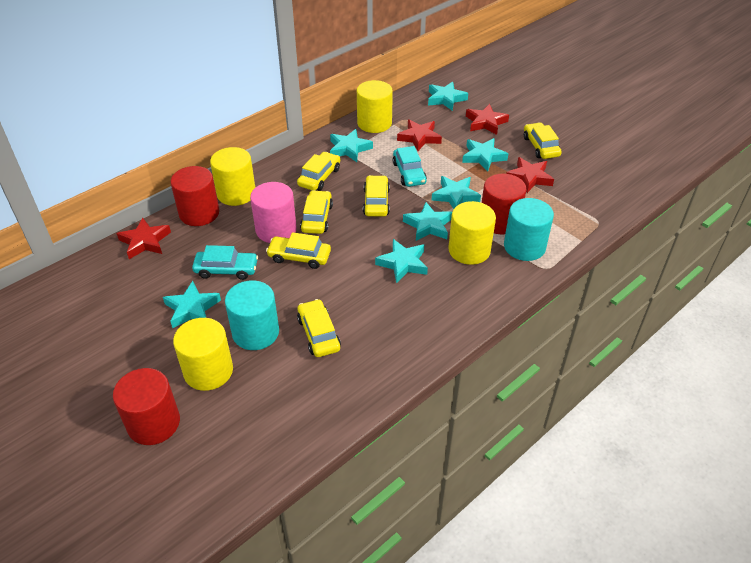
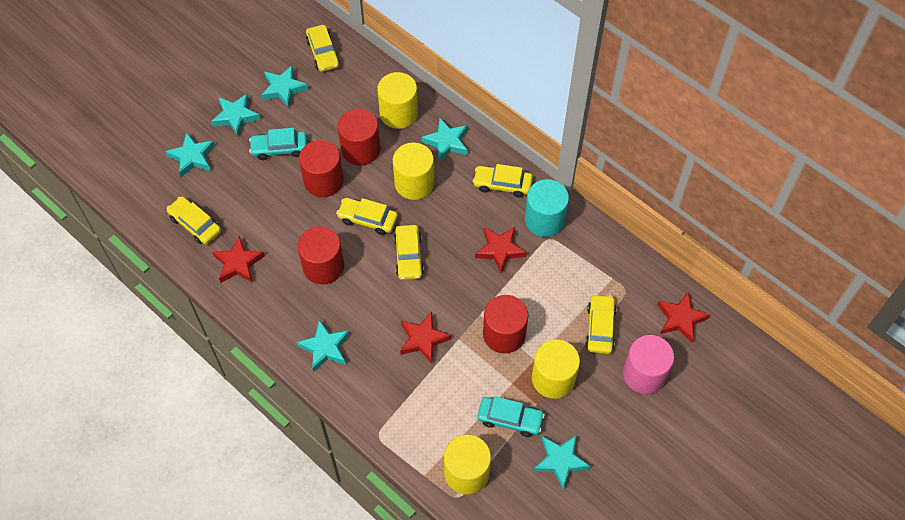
red cylinder: [113,368,180,445] [170,166,219,226] [482,174,526,234] = 3 -> [298,226,344,284] [299,140,344,197] [338,109,380,166] [483,295,529,353] = 4
turquoise cylinder: [225,280,279,350] [504,198,554,261] = 2 -> [525,179,569,237] = 1
turquoise star: [163,281,221,329] [330,129,373,162] [375,239,428,283] [403,202,452,241] [428,82,468,111] [432,176,481,209] [462,138,508,171] = 7 -> [165,132,215,177] [211,93,261,136] [261,65,308,108] [297,320,350,372] [422,118,468,162] [534,435,590,489] = 6

